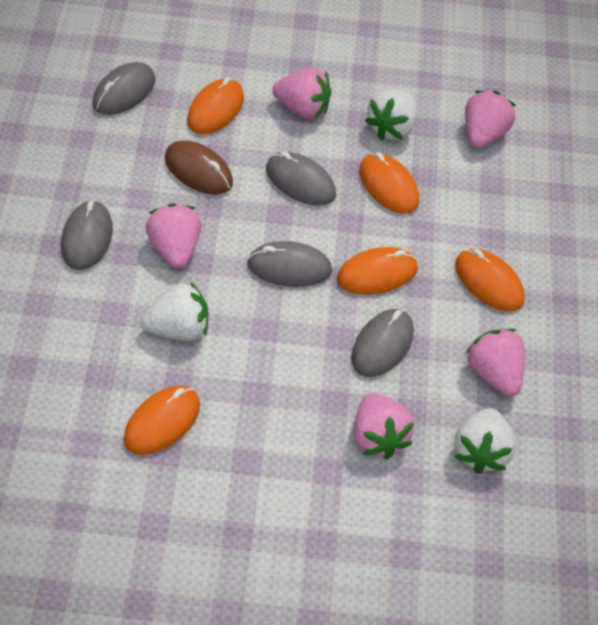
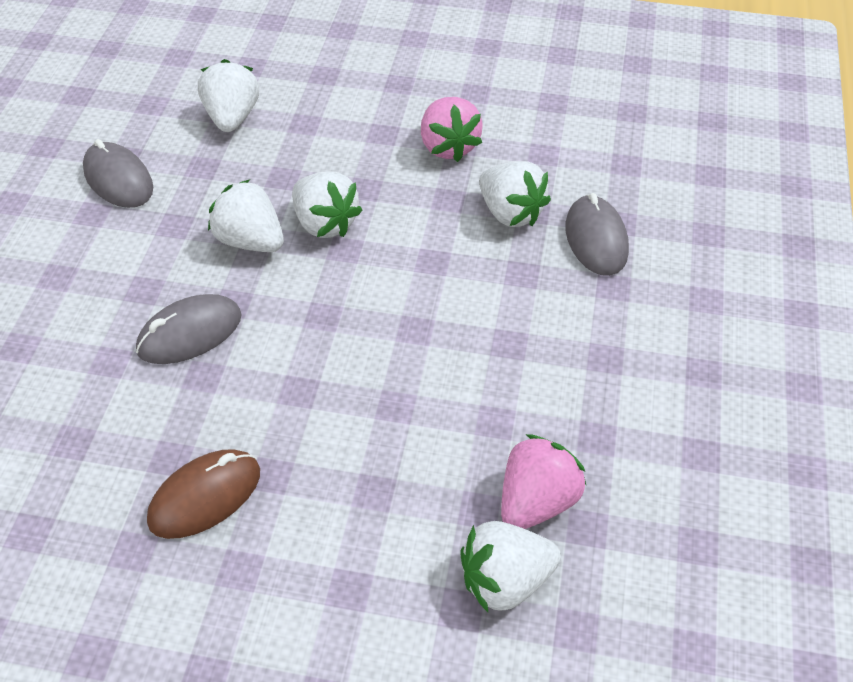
grey mouse: [61,200,113,270] [92,62,155,115] [247,241,332,287] [266,152,336,206] [351,309,414,377] = 5 -> [83,139,153,208] [136,294,242,364] [566,193,629,276] = 3
orange mouse: [124,386,200,455] [187,77,244,134] [337,247,418,295] [359,152,419,214] [455,249,525,311] = 5 -> none = 0
pink strawberry: [145,203,202,269] [272,67,331,119] [354,393,414,459] [465,90,516,149] [465,329,525,397] = 5 -> [421,97,483,162] [501,434,586,529] = 2
white strawberry: [141,282,208,341] [365,90,417,140] [454,408,516,474] = 3 -> [198,59,259,132] [208,179,284,252] [292,172,362,238] [460,521,561,612] [479,161,551,227] = 5

